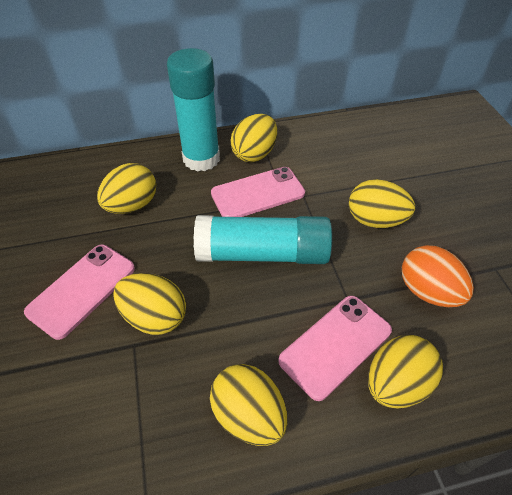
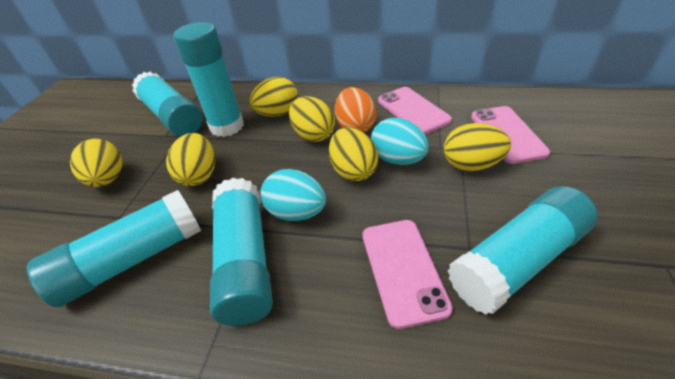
turquoise egg: none = 0 -> [260,169,326,221] [371,118,429,165] = 2
turquoise glue stick: [167,48,220,172] [193,215,332,264] = 2 -> [27,190,201,307] [132,72,203,137] [174,22,244,137] [210,178,273,326] [447,186,598,315] = 5

